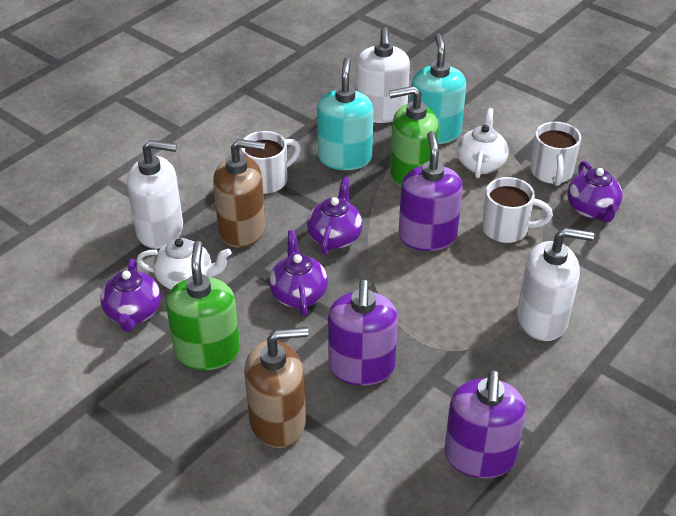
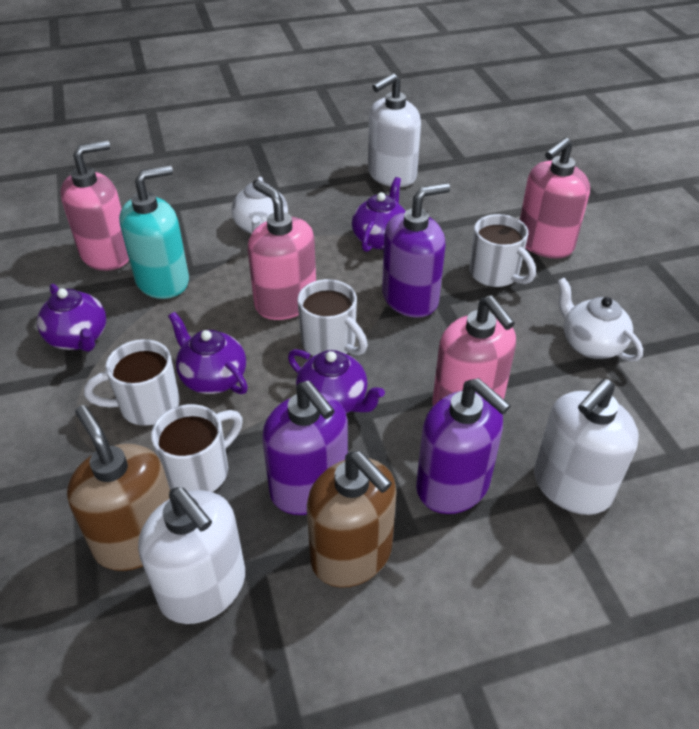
green soap dispenser: [166,241,240,370] [389,86,439,187] = 2 -> none = 0
pink soap dispenser: none = 0 -> [60,140,129,271] [248,181,316,320] [432,296,516,406] [520,138,590,259] = 4
turquoise soap dispenser: [317,57,374,170] [410,34,466,144] = 2 -> [119,165,189,299] = 1
white mug: [241,131,301,194] [482,177,553,243] [530,122,581,186] = 3 -> [84,339,180,426] [151,404,243,492] [298,279,368,356] [470,214,536,287] = 4

